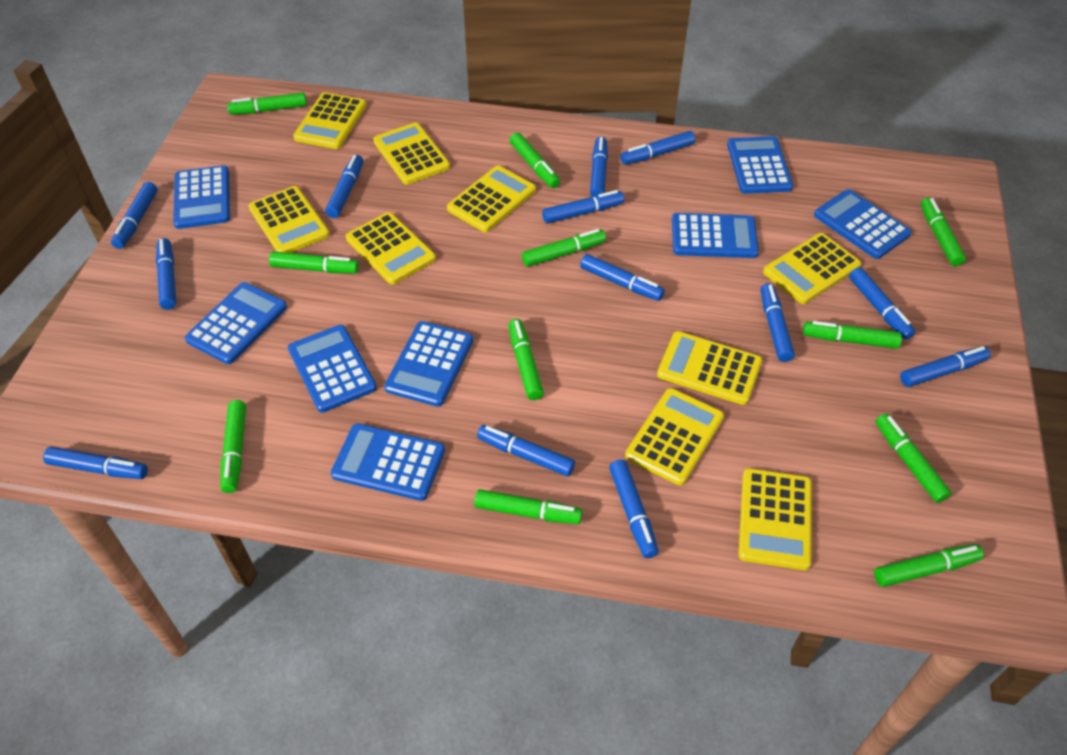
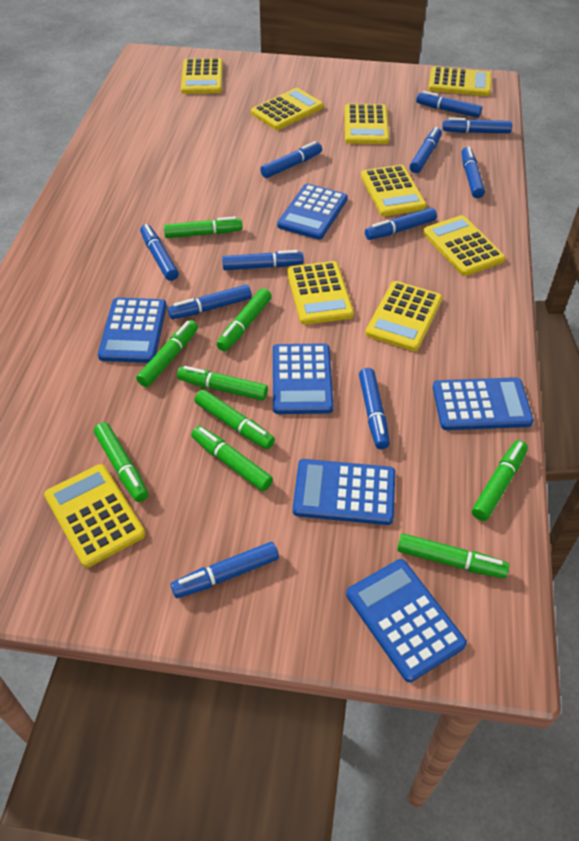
blue calculator: [173,165,230,229] [185,282,287,364] [288,325,377,413] [331,423,445,501] [384,321,474,407] [672,213,759,258] [727,136,793,194] [814,189,912,259] = 8 -> [98,298,167,363] [273,343,333,414] [277,184,348,240] [293,459,395,525] [346,559,467,682] [433,377,534,430] = 6
blue marker: [43,447,148,479] [111,182,158,249] [156,238,176,310] [325,155,363,218] [477,425,575,476] [542,190,624,224] [580,254,665,301] [590,137,608,197] [609,460,659,558] [620,131,695,165] [760,283,795,362] [849,267,916,339] [900,346,991,387] = 13 -> [140,224,179,281] [168,285,252,319] [171,542,279,598] [222,250,304,270] [260,141,322,178] [359,368,390,449] [365,208,437,240] [410,127,442,173] [416,91,482,118] [442,118,512,133] [461,146,485,198] = 11
green marker: [221,400,246,493] [227,93,307,115] [269,251,359,273] [474,489,582,524] [509,319,544,400] [510,132,560,188] [522,229,606,267] [803,321,902,349] [874,544,984,587] [875,414,951,503] [921,198,966,266] = 11 -> [94,422,148,502] [136,320,198,387] [164,216,242,238] [177,366,268,401] [191,426,273,491] [194,389,275,449] [216,288,272,351] [397,533,509,578] [472,440,528,521] = 9

